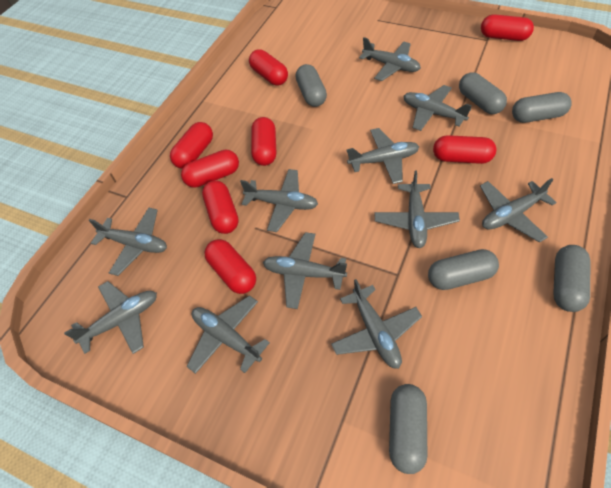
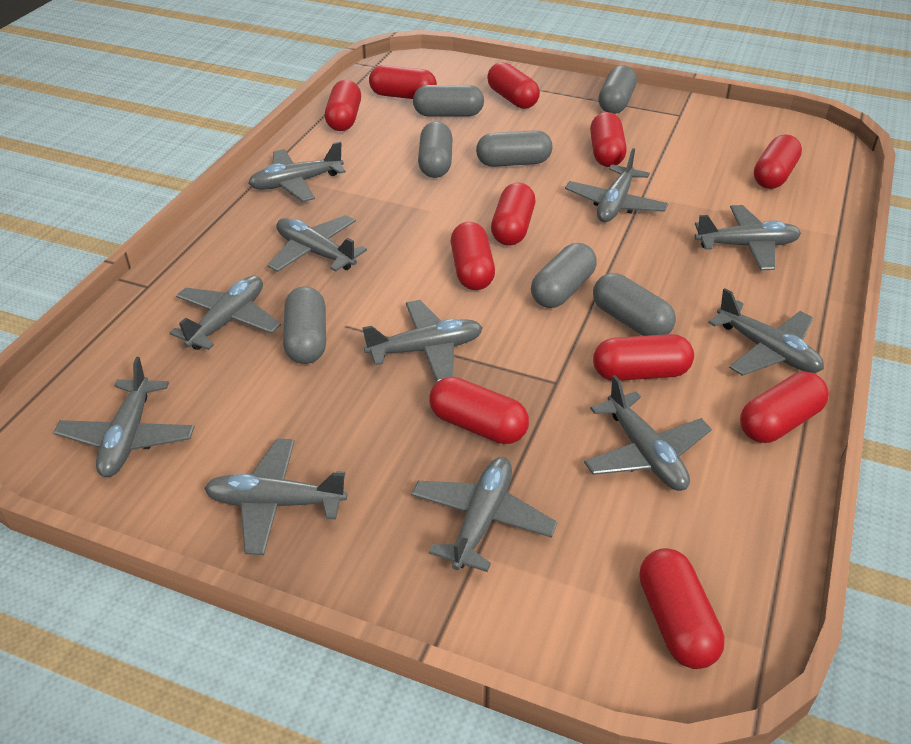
grey capsule: [295,64,327,107] [389,384,427,474] [428,249,499,290] [459,72,507,114] [512,92,572,123] [553,245,590,312] = 6 -> [283,286,326,364] [413,85,484,117] [418,122,453,178] [476,130,552,167] [531,243,597,308] [593,273,676,336] [598,65,637,114] = 7
red capsule: [170,122,213,169] [181,150,239,188] [202,180,239,234] [204,239,256,294] [249,49,288,85] [251,117,276,166] [433,135,496,164] [481,14,534,41] = 8 -> [325,80,361,131] [369,65,437,99] [429,377,529,444] [451,222,495,290] [487,62,540,109] [491,183,535,245] [590,112,627,167] [593,334,694,381] [640,548,725,669] [740,372,829,443] [754,134,802,189] = 11

